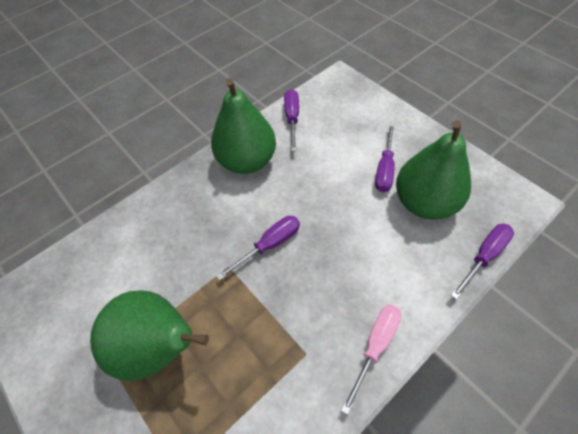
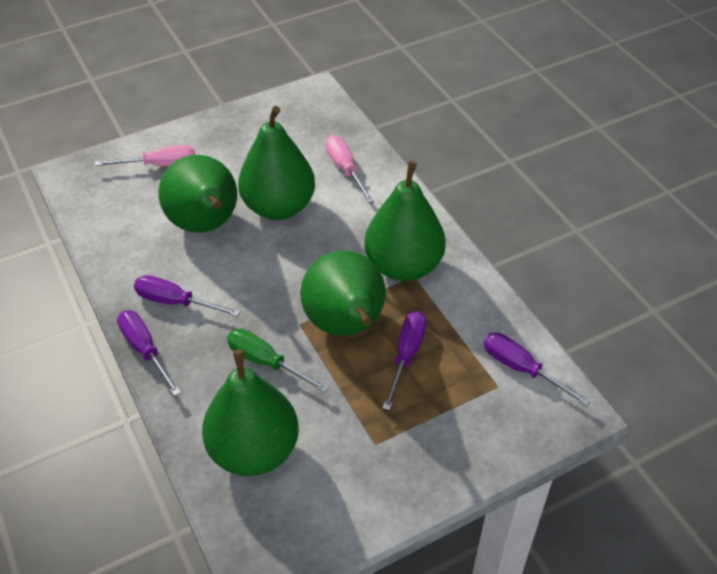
green pear: [90,290,209,381] [211,78,276,174] [396,120,471,220] = 3 -> [159,155,237,233] [202,349,299,476] [238,106,315,220] [300,251,386,336] [364,161,446,281] = 5
green screwdriver: none = 0 -> [227,329,329,393] = 1
pink screwdriver: [341,304,401,415] = 1 -> [95,145,195,166] [325,135,374,203] = 2

